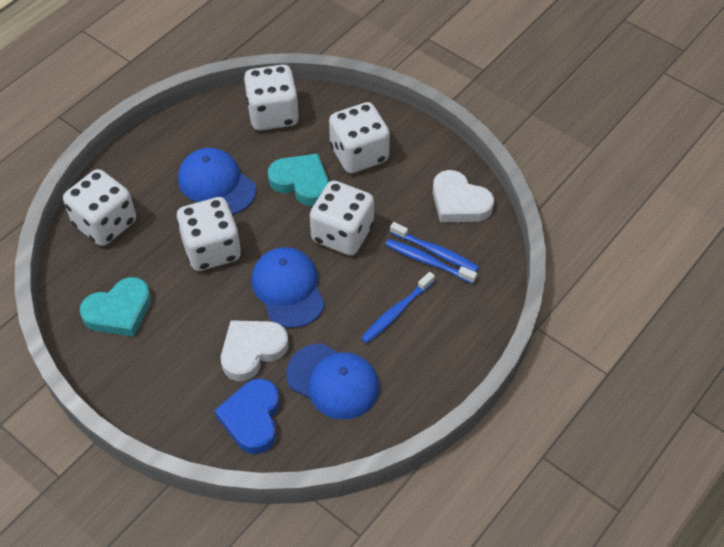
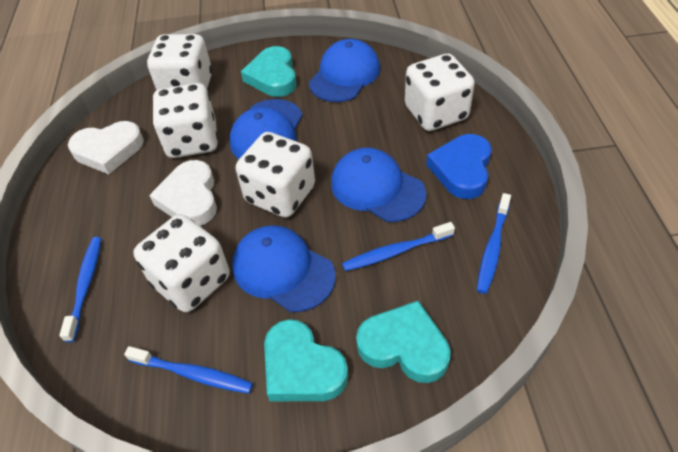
blue cap: [178,148,256,215] [251,247,325,328] [286,343,380,420] = 3 -> [230,99,302,159] [232,225,336,312] [309,39,380,102] [331,148,426,222] = 4
blue toothbrush: [361,272,435,343] [385,239,477,284] [390,222,479,272] = 3 -> [59,237,101,342] [124,346,253,394] [342,222,455,271] [477,193,511,294] = 4
turquoise heart: [79,277,151,337] [268,153,329,206] = 2 -> [241,46,297,97] [264,319,348,401] [356,301,451,383] = 3

